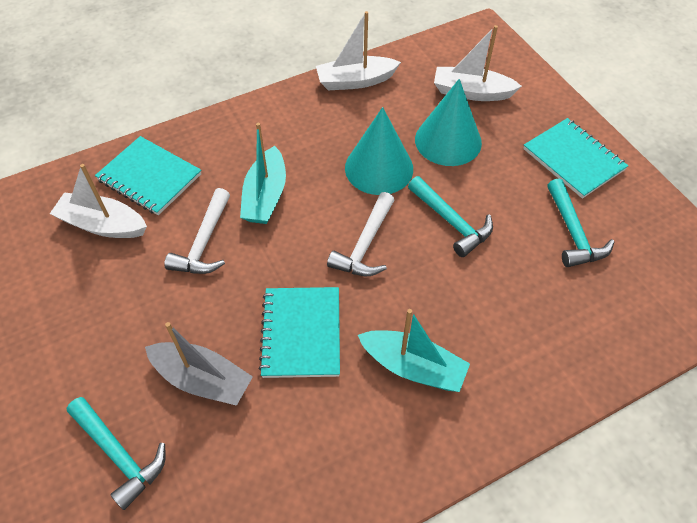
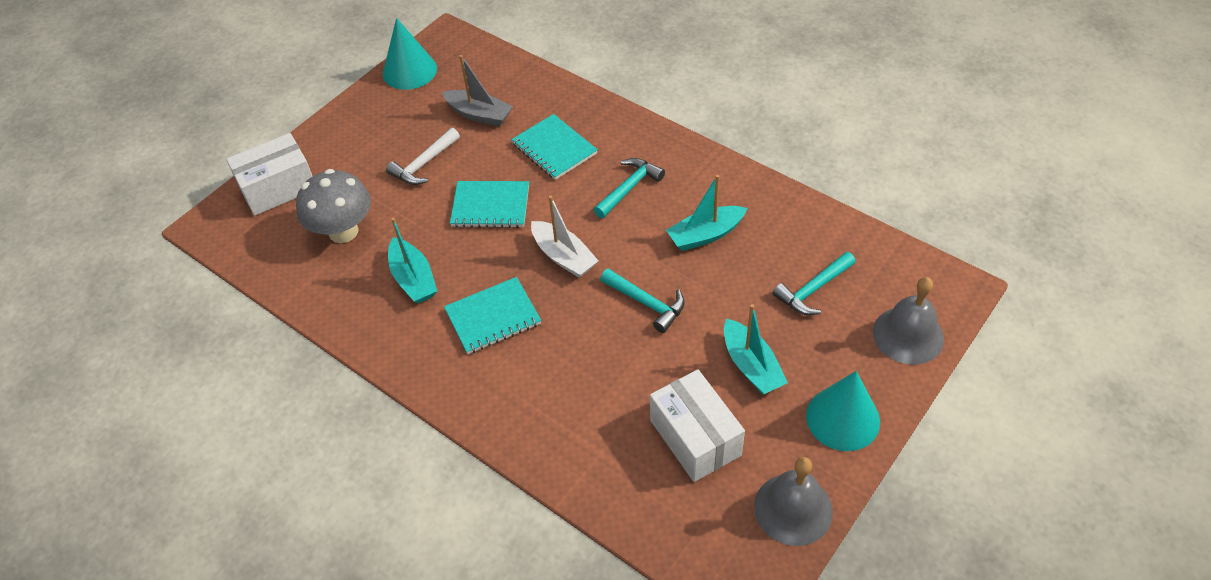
grey bell: none = 0 -> [754,457,833,546] [873,277,944,365] = 2
grey mushroom: none = 0 -> [296,169,371,243] = 1
turquoise boat: [240,123,286,224] [358,309,470,392] = 2 -> [388,217,437,304] [666,175,747,251] [724,304,788,395] = 3
white boat: [50,164,147,238] [316,11,401,90] [434,25,522,101] = 3 -> [531,196,599,278] = 1
white box: none = 0 -> [226,133,312,216] [650,369,745,482] = 2
white hammer: [164,188,230,274] [327,192,394,276] = 2 -> [386,128,460,185] = 1

